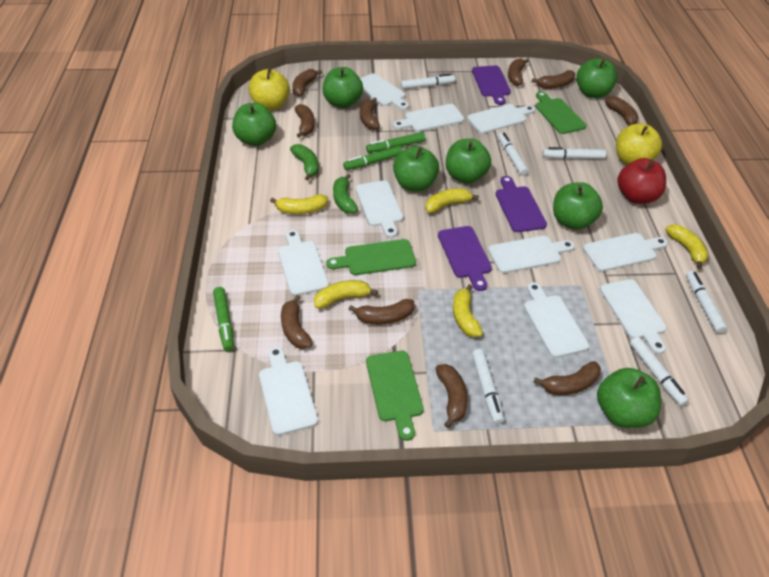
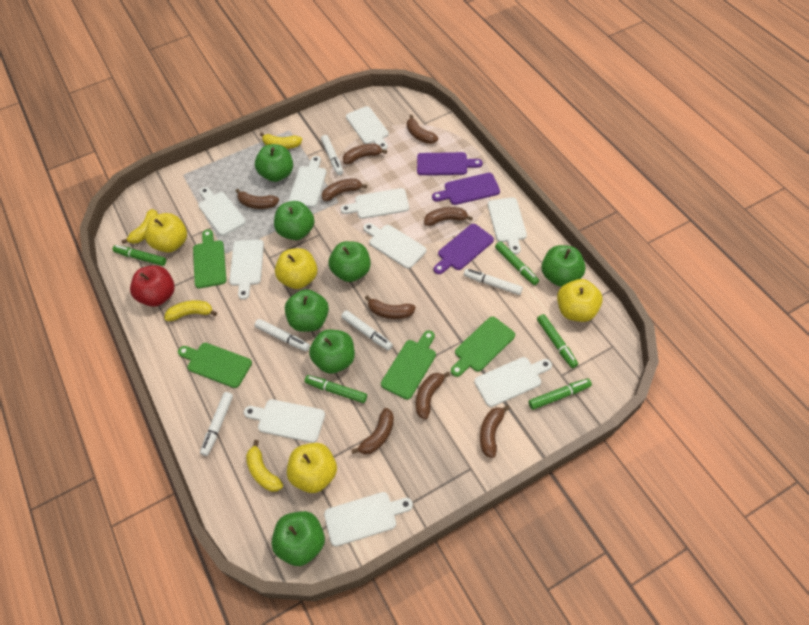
brown banana: [281,295,313,349] [292,69,322,97] [295,104,315,138] [348,299,415,324] [360,97,380,130] [435,364,468,428] [508,58,529,86] [532,70,575,89] [533,361,601,395] [605,96,638,126] = 10 -> [236,189,279,209] [322,179,367,201] [343,144,387,164] [351,408,394,454] [365,295,416,319] [407,115,438,144] [416,372,450,419] [424,207,473,226] [480,405,510,458] = 9
green banana: [290,144,319,180] [333,174,358,214] = 2 -> none = 0
green cutting board: [326,239,416,275] [366,351,424,441] [535,91,586,134] = 3 -> [178,343,252,388] [193,229,226,289] [381,330,436,399] [451,316,515,377] = 4
green marker: [213,287,234,351] [343,146,403,170] [366,132,425,153] = 3 -> [112,245,166,266] [305,375,367,403] [495,241,539,285] [528,378,592,410] [537,314,578,368] = 5
white marker: [401,73,455,89] [472,349,504,424] [498,132,529,176] [543,147,606,159] [630,337,689,406] [686,271,727,333] = 6 -> [200,392,233,456] [255,319,310,351] [321,135,343,175] [341,310,393,350] [464,269,523,295] = 5
yellow apple: [248,69,290,110] [616,124,662,165] = 2 -> [145,213,187,253] [275,248,317,289] [287,443,337,493] [557,279,603,322] = 4
yellow banana: [270,194,328,214] [314,280,378,309] [425,188,479,213] [453,284,483,337] [665,224,709,269] = 5 -> [121,209,158,244] [164,300,217,321] [246,440,283,492] [260,132,302,149] = 4

